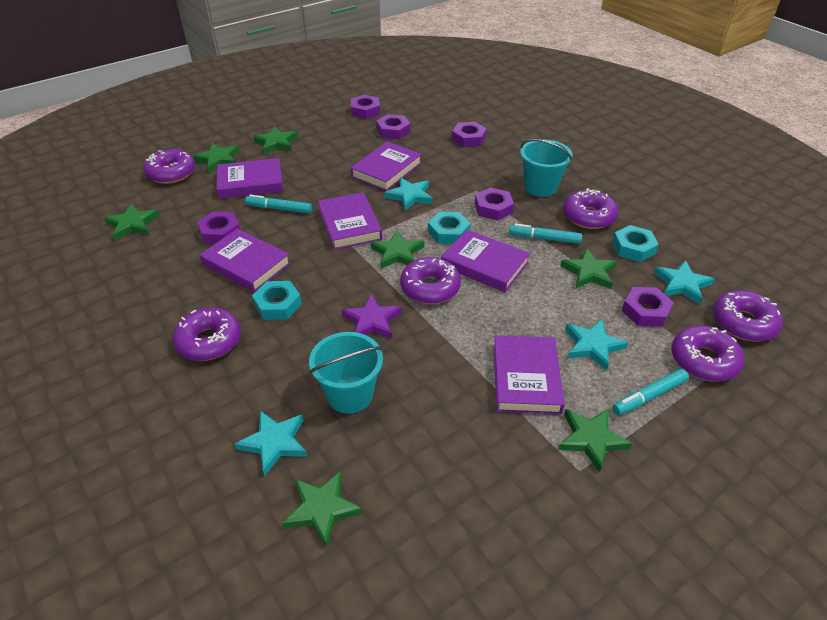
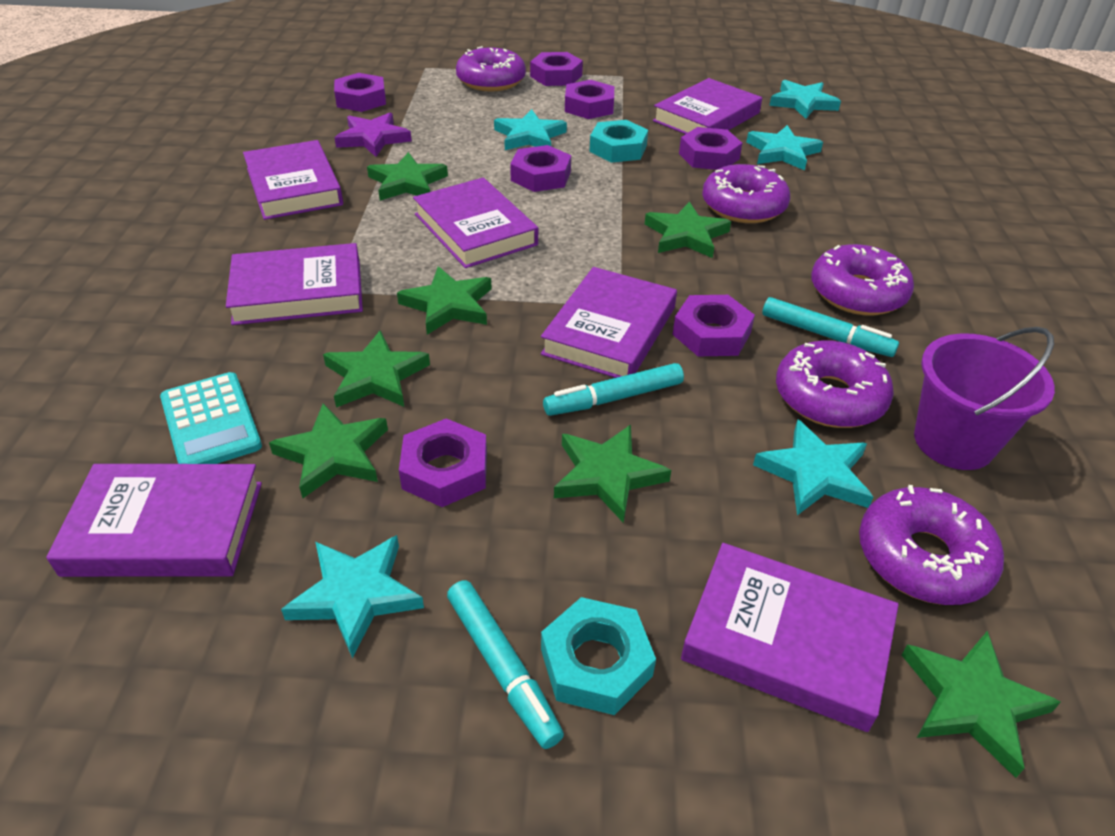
purple book: [200,229,291,292] [216,158,283,199] [318,192,382,250] [351,141,422,191] [441,229,530,292] [493,335,565,415] = 6 -> [46,464,262,577] [226,243,363,325] [243,140,343,220] [413,178,538,268] [541,267,677,378] [653,78,762,134] [681,543,899,732] = 7
purple bucket: none = 0 -> [914,327,1055,470] = 1
purple donut: [143,149,195,184] [172,307,241,361] [400,257,461,304] [563,188,618,229] [672,325,744,382] [713,290,783,342] = 6 -> [456,46,526,92] [702,164,790,223] [776,340,894,428] [811,244,914,315] [859,485,1004,605] = 5
purple nut: [197,212,240,244] [351,95,380,119] [376,114,410,139] [452,122,487,147] [475,187,514,220] [622,287,674,327] = 6 -> [334,73,386,112] [399,418,487,507] [510,145,571,192] [530,52,583,86] [565,80,614,119] [672,295,755,356] [679,127,742,170] = 7
turquoise bucket: [309,332,383,414] [520,139,573,197] = 2 -> none = 0
turquoise calculator: none = 0 -> [160,372,262,464] = 1
turquoise nut: [252,281,302,320] [428,212,471,244] [612,225,659,262] = 3 -> [541,597,656,715] [589,120,648,163] = 2
turquoise star: [235,410,307,476] [384,177,433,211] [565,319,628,371] [653,260,714,304] = 4 -> [281,535,424,658] [494,109,567,150] [746,125,823,171] [753,420,873,515] [769,80,841,119] = 5

